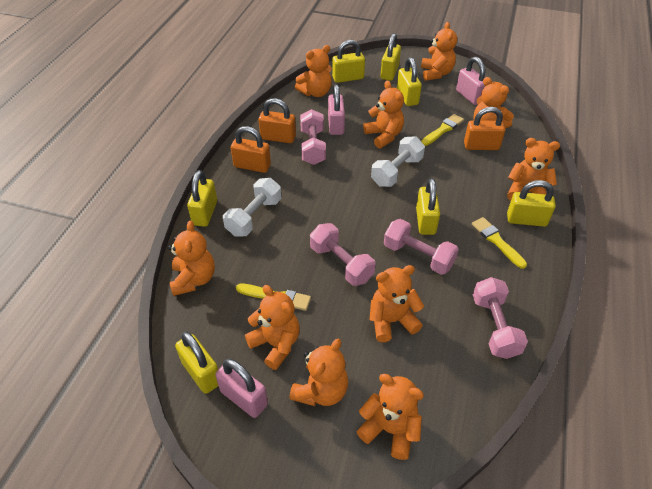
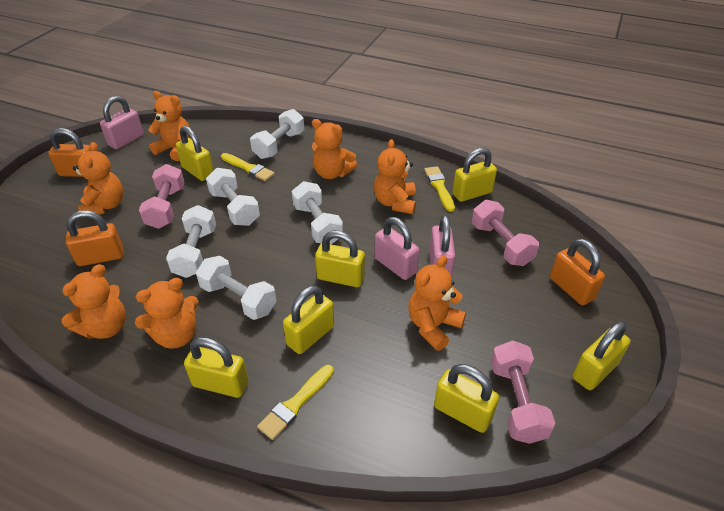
orange teddy bear: [168,221,215,296] [245,285,300,370] [289,338,348,406] [295,45,332,97] [356,374,424,460] [363,81,404,148] [370,265,424,342] [421,22,457,81] [473,77,514,129] [507,138,560,201] = 10 -> [62,264,126,339] [73,142,123,215] [135,278,199,349] [148,91,190,161] [312,119,357,179] [374,139,416,214] [408,255,466,351] = 7
pink dumbbell: [300,109,326,165] [310,223,375,286] [384,219,459,275] [473,277,528,359] = 4 -> [139,164,185,229] [472,200,539,266] [491,340,555,444] = 3
white dumbbell: [223,178,281,236] [371,136,425,187] = 2 -> [166,205,216,278] [196,256,276,320] [206,168,260,226] [250,109,304,159] [292,181,343,244] = 5

